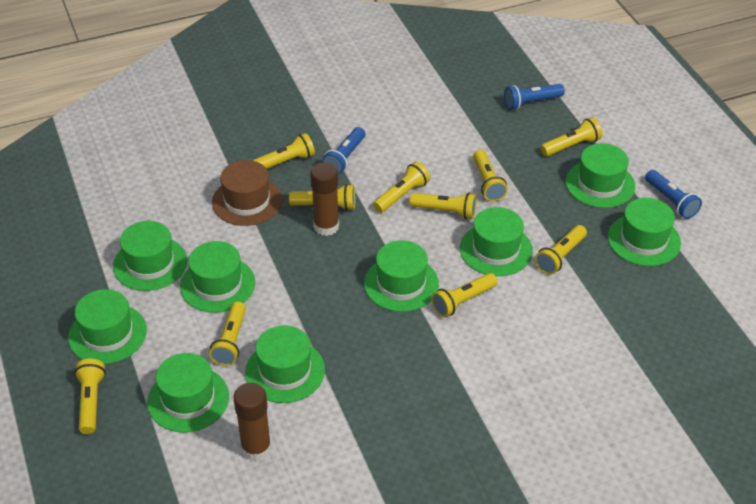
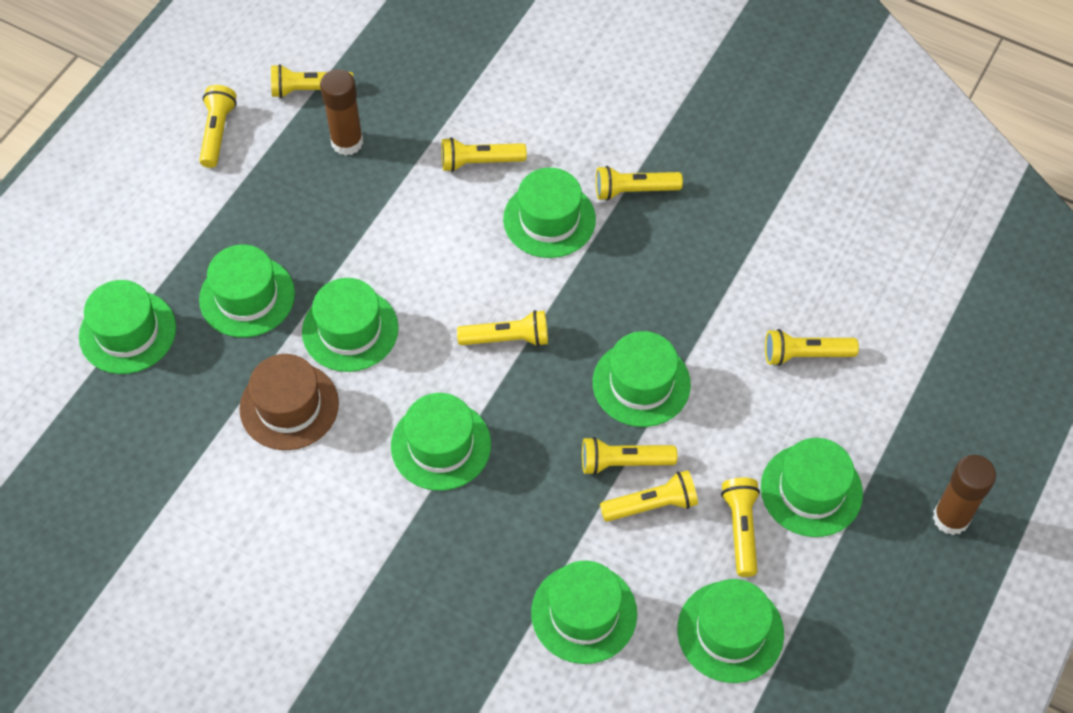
blue flashlight: [322,127,365,174] [504,84,565,110] [645,170,702,219] = 3 -> none = 0
yellow flashlight: [74,359,106,434] [209,301,246,366] [252,133,315,169] [289,184,355,211] [373,162,430,213] [410,192,477,219] [431,273,498,317] [473,150,508,201] [535,225,587,275] [541,117,602,156] = 10 -> [199,85,237,168] [271,64,353,98] [441,137,527,172] [457,310,548,347] [582,437,677,475] [596,166,683,201] [600,470,698,522] [721,478,760,577] [765,329,859,366] = 9

